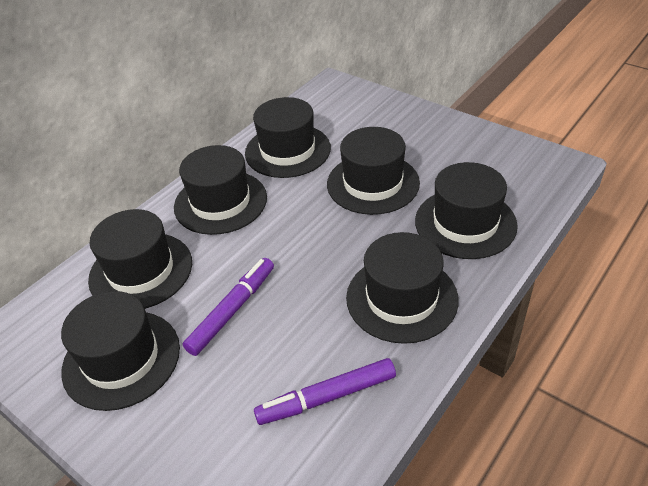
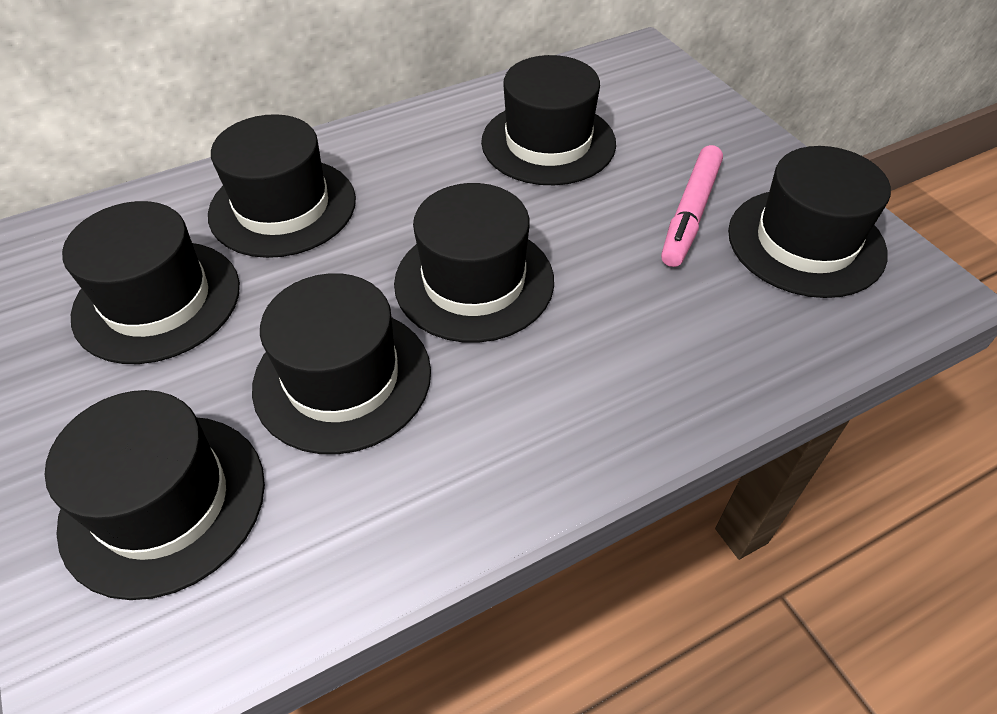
pink marker: none = 0 -> [661,145,723,267] = 1
purple marker: [183,258,274,356] [254,358,396,425] = 2 -> none = 0

